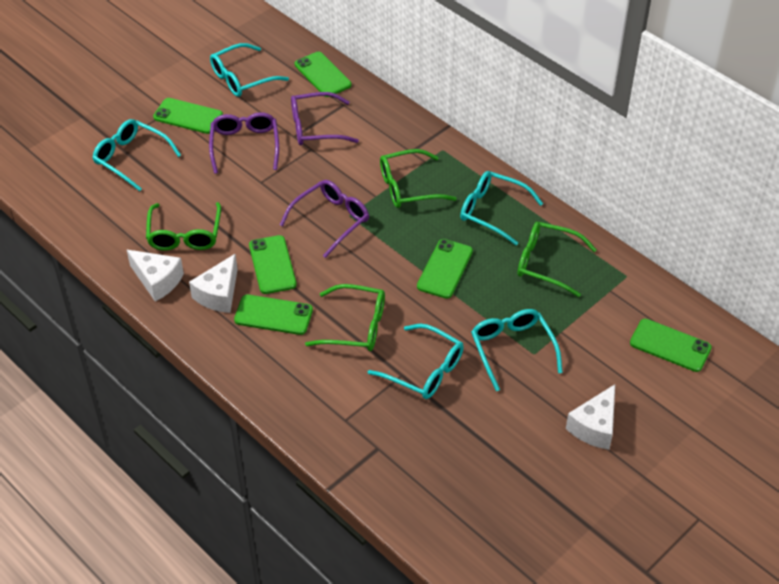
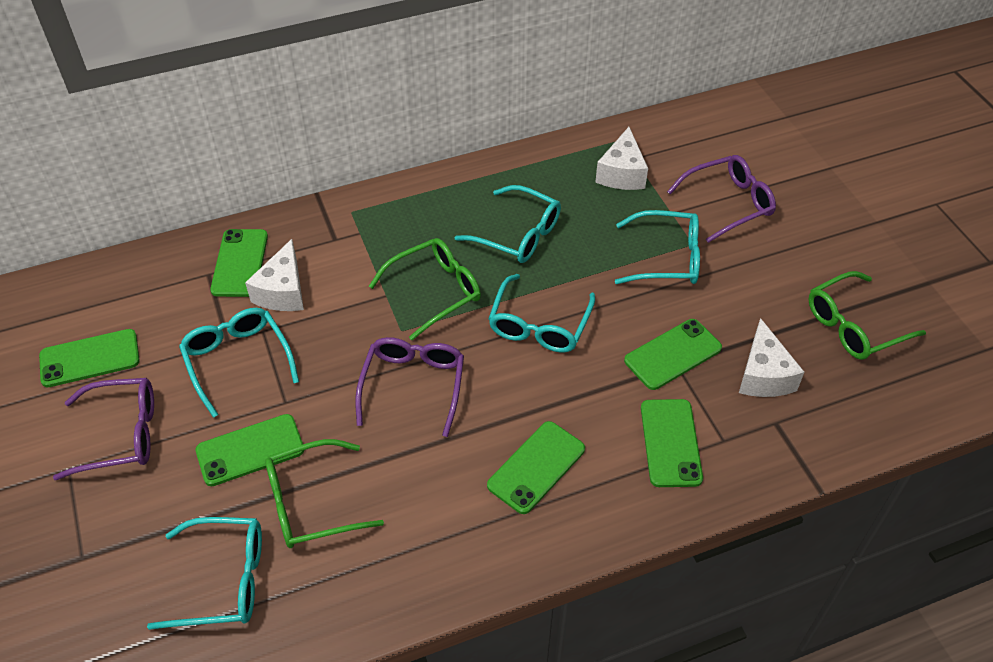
green glasses: [146,202,221,251] [305,284,385,351] [380,149,457,208] [517,222,597,297] = 4 -> [265,439,384,548] [369,238,481,340] [809,271,926,360] = 3

